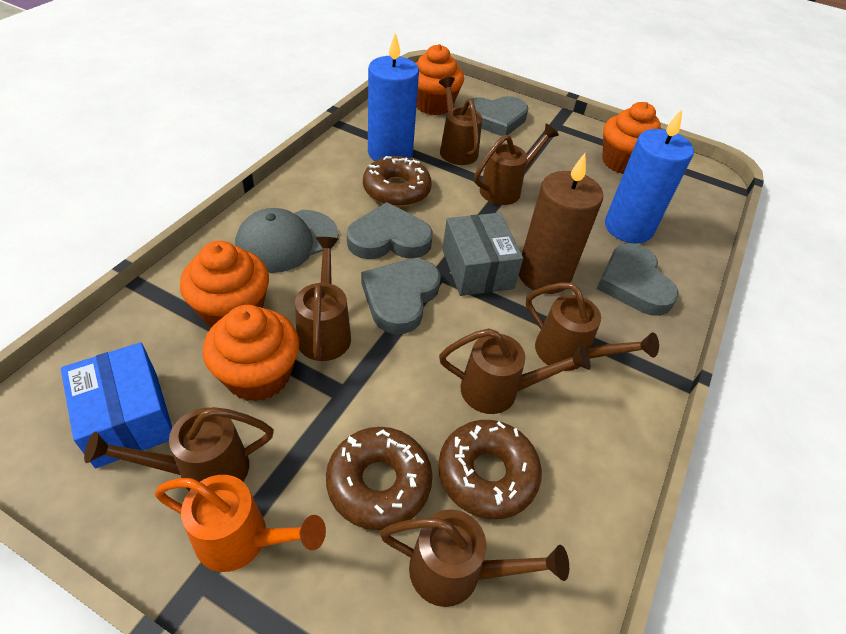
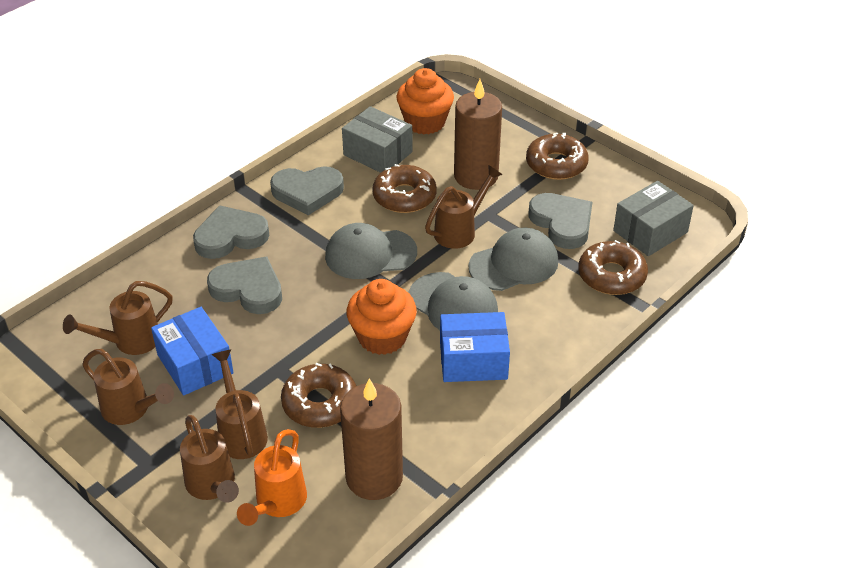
blue box: [61,342,172,468] = 1 -> [151,307,234,395] [440,312,510,382] = 2
blue candle: [368,32,419,161] [605,110,694,244] = 2 -> none = 0
brown candle: [519,153,603,294] = 1 -> [340,378,403,500] [454,79,502,190] = 2
brown donut: [326,427,432,530] [363,156,432,207] [438,420,542,519] = 3 -> [281,363,356,428] [372,164,437,213] [526,133,589,180] [578,240,648,295] = 4
brown watering can: [84,407,274,491] [295,237,351,361] [380,509,569,607] [439,77,482,165] [439,328,591,414] [474,124,559,205] [526,282,659,371] = 7 -> [63,281,173,355] [82,349,174,425] [180,415,239,503] [211,349,268,459] [425,165,503,249] = 5
grey box: [442,213,523,296] = 1 -> [342,106,413,173] [613,181,694,256] = 2
grey cap: [235,208,338,273] = 1 -> [325,223,417,279] [409,272,498,330] [468,228,558,291] = 3
orange cupcake: [180,241,269,327] [203,305,299,402] [416,44,464,115] [602,102,661,174] = 4 -> [347,279,417,355] [397,68,454,135] = 2

